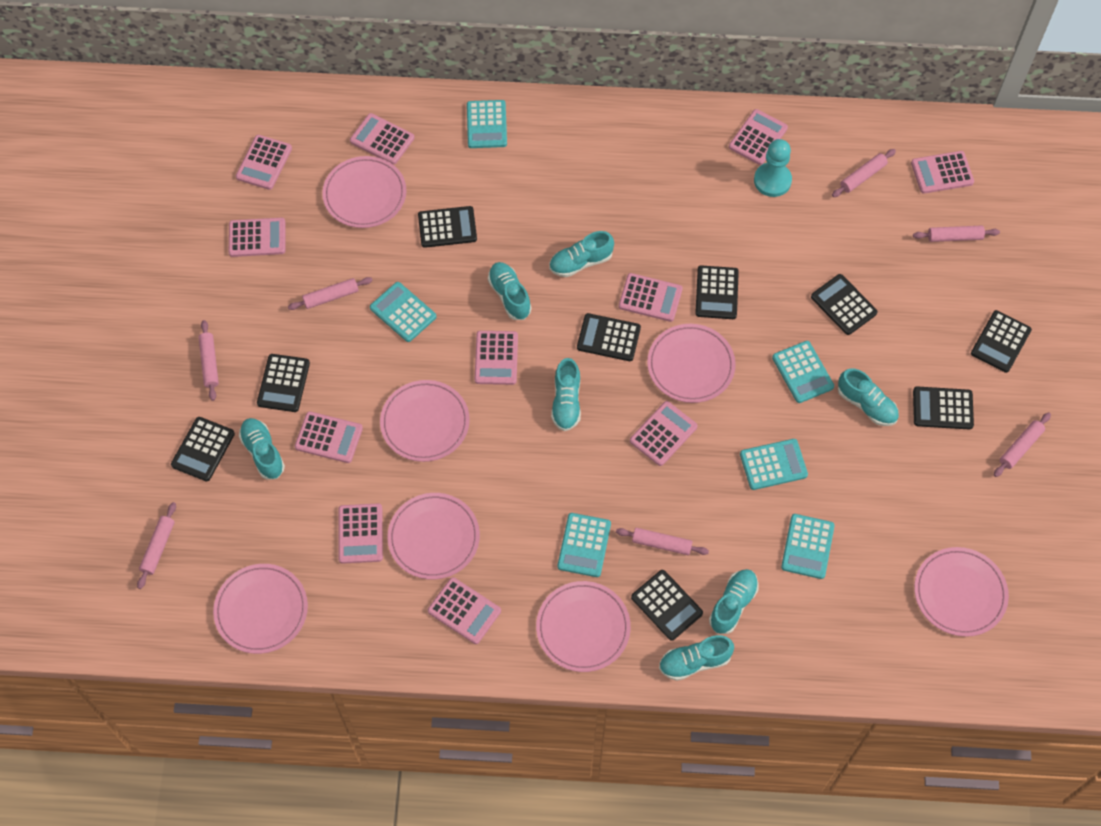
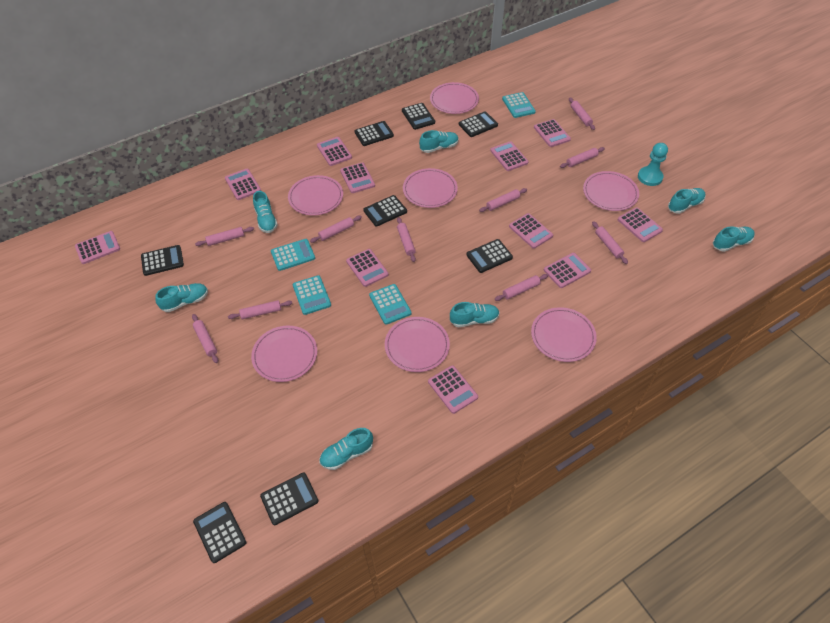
black calculator: [171,417,235,482] [257,354,310,412] [418,206,477,248] [577,313,641,361] [631,570,703,641] [695,265,739,319] [811,274,878,335] [913,386,974,430] [971,310,1032,373] = 9 -> [141,245,184,276] [193,502,246,563] [260,472,318,525] [355,121,394,146] [363,195,407,227] [402,103,435,130] [459,111,498,137] [466,239,513,273] = 8
pink rolling pin: [137,502,176,589] [198,320,219,401] [288,277,373,310] [616,528,709,555] [832,149,896,197] [913,226,1000,242] [994,412,1051,477] = 7 -> [192,314,218,363] [195,227,254,246] [228,300,292,319] [310,216,362,243] [397,217,416,262] [479,188,527,212] [495,274,548,301] [560,147,605,168] [569,98,595,130] [592,221,628,264] = 10
turquoise calculator: [370,282,436,342] [467,100,507,148] [558,513,611,577] [740,439,808,490] [772,341,834,403] [781,514,835,579] = 6 -> [271,239,315,271] [293,275,331,315] [369,284,412,325] [502,92,536,118] = 4

